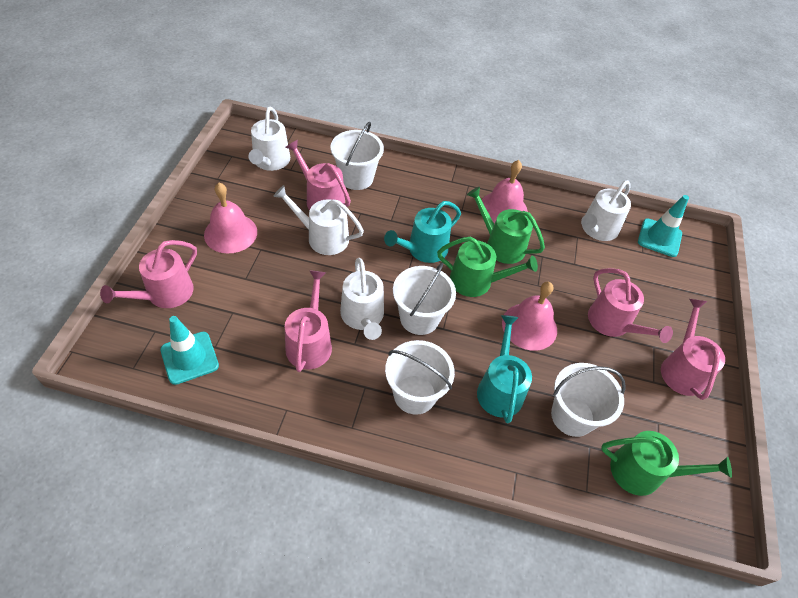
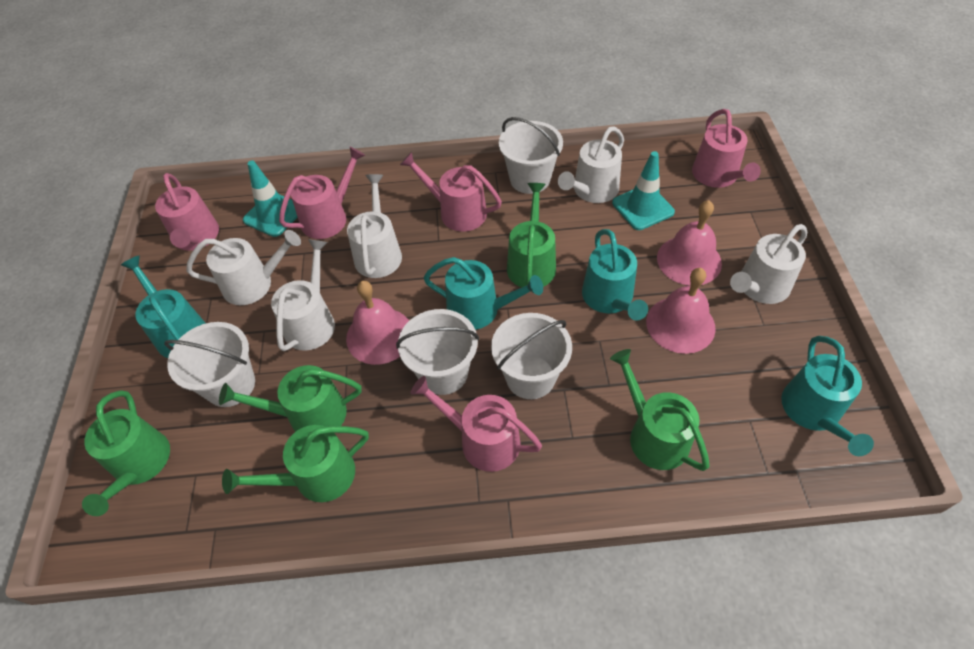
green watering can: [437,237,538,297] [467,187,545,264] [601,431,732,496] = 3 -> [82,390,170,516] [219,365,362,432] [222,425,369,502] [507,183,556,287] [610,349,710,471] = 5
turquoise watering can: [384,201,461,263] [477,315,532,424] = 2 -> [121,256,206,358] [424,257,543,330] [582,229,648,321] [781,336,874,456] = 4
white watering can: [248,107,290,171] [273,185,364,255] [340,258,384,340] [581,180,631,241] = 4 -> [186,230,301,305] [271,239,335,351] [347,174,402,278] [558,126,624,203] [730,224,807,304] = 5

